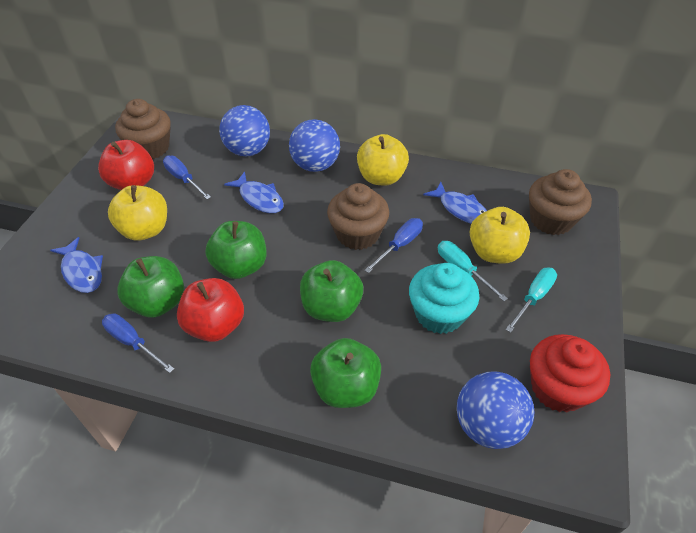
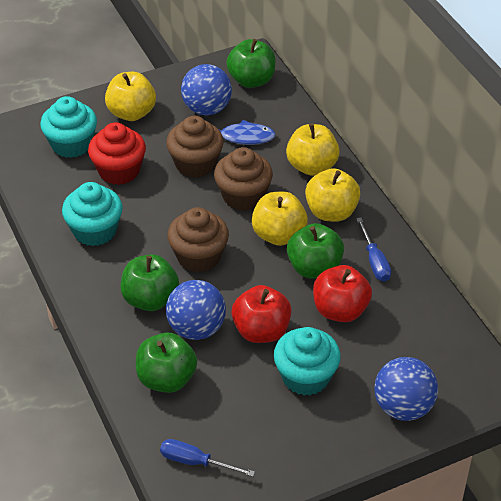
blue fish: [50,237,103,293] [224,172,284,213] [423,182,487,224] = 3 -> [219,120,276,145] = 1
blue screwdriver: [102,313,174,373] [163,155,211,200] [364,218,423,273] = 3 -> [160,439,255,477] [356,217,391,281] = 2
turquoise cupcake: [409,263,479,334] = 1 -> [40,96,97,158] [62,182,123,246] [274,327,341,396] = 3
turquoise screwdriver: [438,241,508,301] [506,268,557,333] = 2 -> none = 0
yellow apple: [108,185,167,241] [357,134,409,186] [470,207,530,264] = 3 -> [105,72,156,121] [252,192,308,246] [286,123,340,176] [305,168,360,222] = 4

